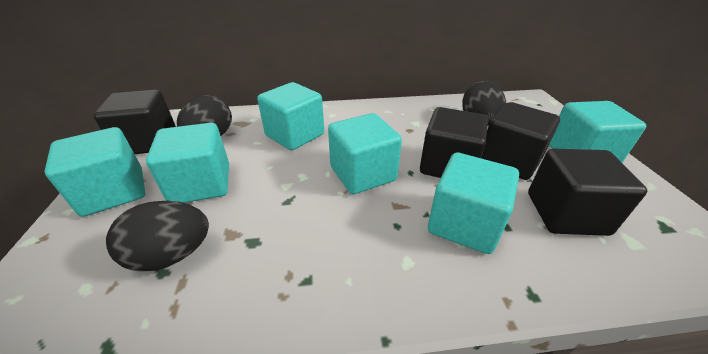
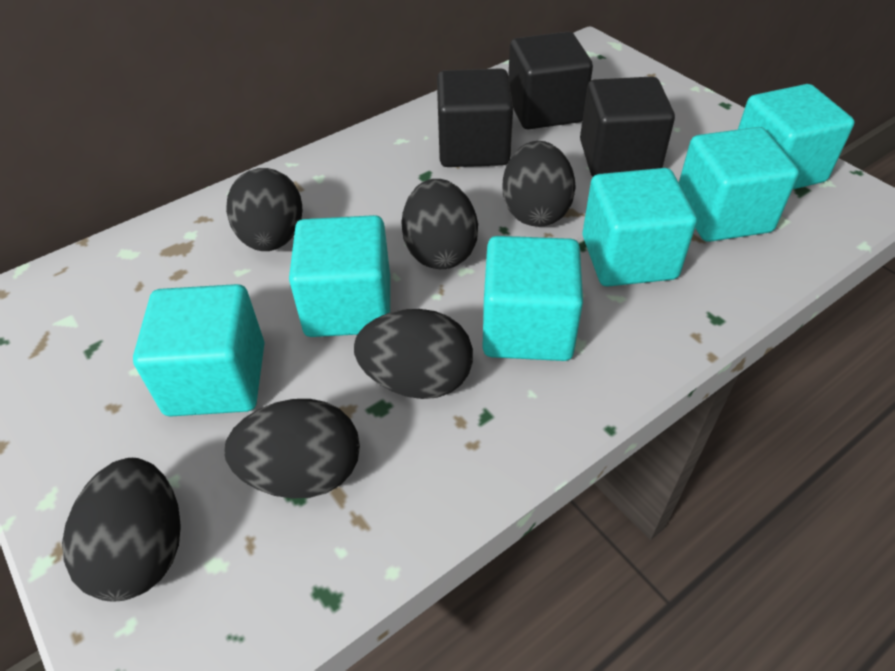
black cube: [93,89,176,154] [420,107,488,178] [481,102,560,180] [528,149,647,236] = 4 -> [437,68,513,167] [508,32,593,129] [580,76,675,177] = 3
black egg: [106,201,209,271] [177,95,232,136] [462,81,506,126] = 3 -> [62,458,181,601] [224,399,360,499] [226,168,302,251] [354,309,473,399] [401,179,478,269] [502,141,576,227] = 6

